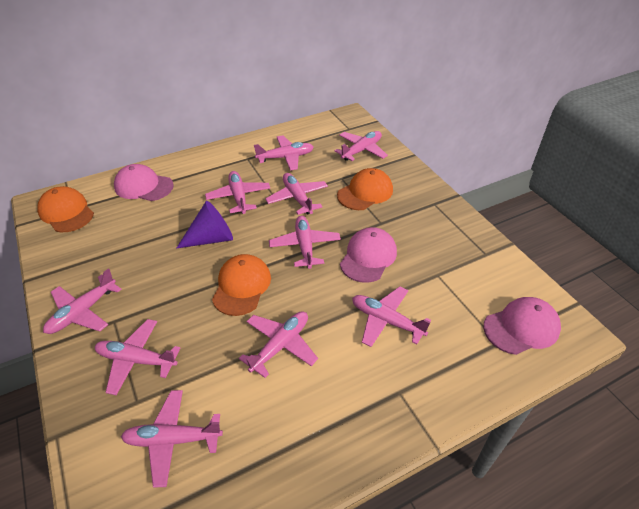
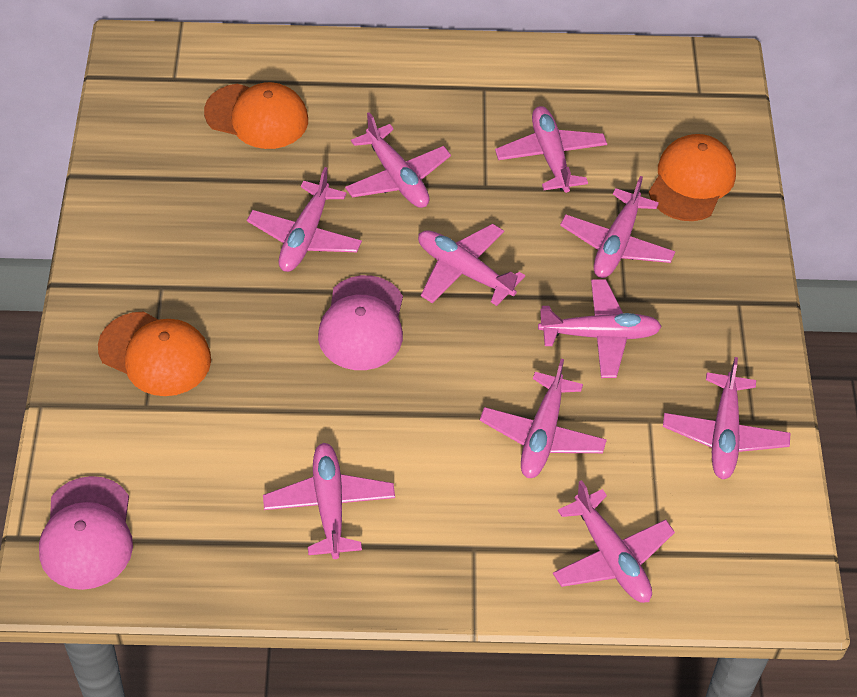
pink cap: [114,164,174,201] [340,227,397,283] [483,297,561,355] = 3 -> [39,476,133,590] [318,275,403,370] = 2
purple cone: [177,201,233,248] = 1 -> none = 0

